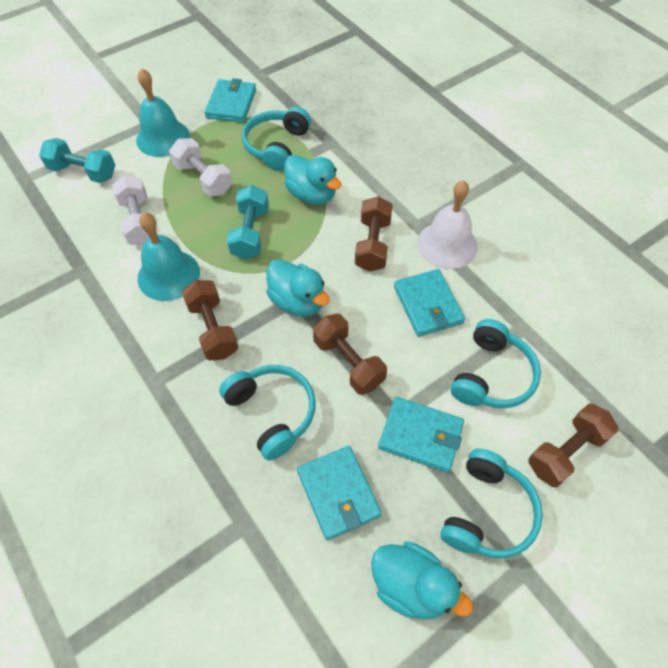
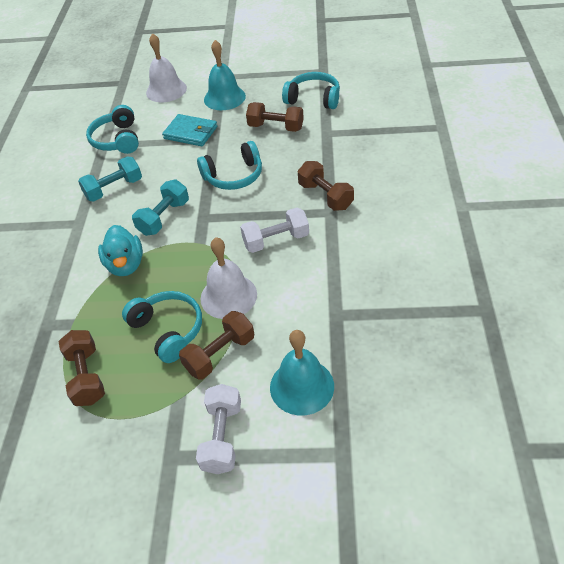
turquoise duck: [266,259,330,317] [284,155,341,205] [371,541,473,620] = 3 -> [98,225,143,276] = 1
turquoise wallet: [204,78,256,123] [297,446,382,540] [378,397,464,473] [394,269,465,337] = 4 -> [162,114,217,146] = 1
white bell: [417,180,477,269] = 1 -> [146,33,187,102] [200,237,257,319] = 2

